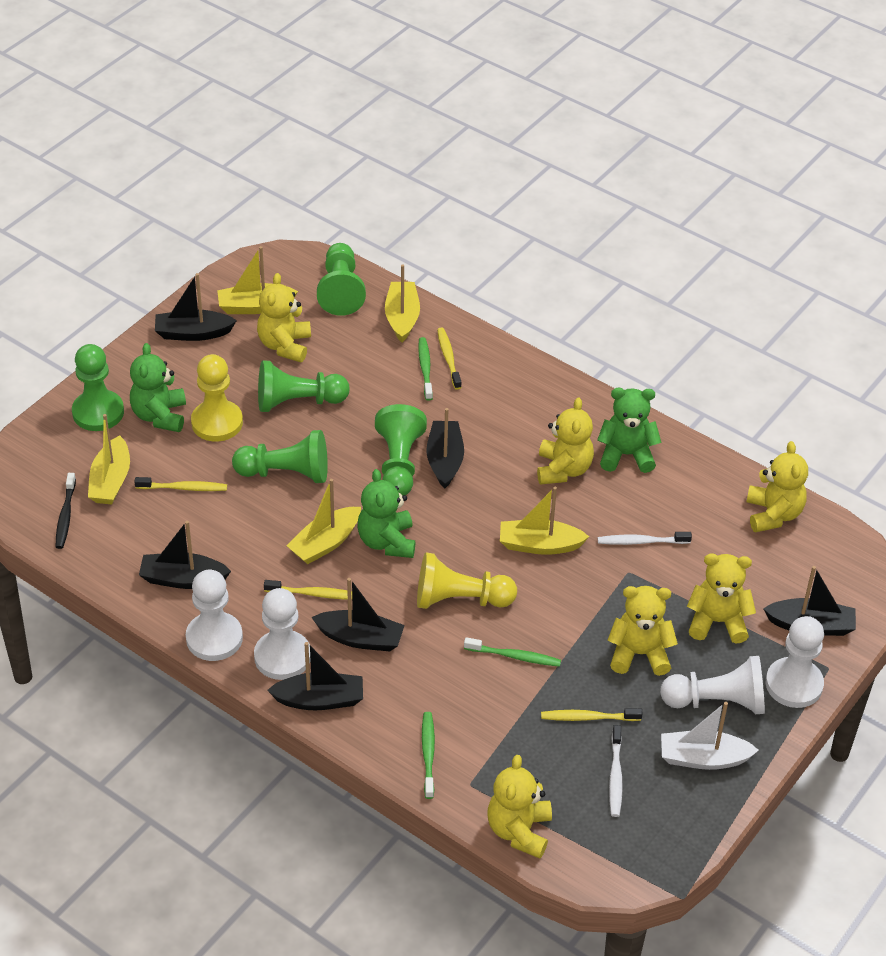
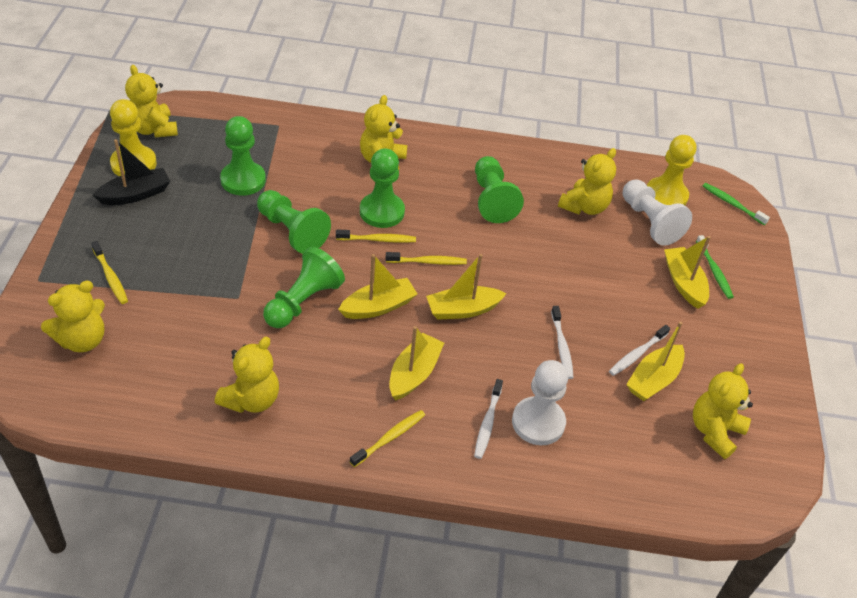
black boat: [139,521,231,589] [155,273,237,341] [267,642,363,710] [311,578,405,652] [426,408,464,489] [763,566,856,636] = 6 -> [93,139,170,205] = 1
black toothbrush: [56,473,76,549] = 1 -> none = 0
green teddy bear: [130,343,186,432] [357,469,415,558] [597,388,662,473] = 3 -> none = 0
green toothbrush: [418,337,433,401] [422,712,435,799] [464,637,561,667] = 3 -> [696,235,734,299] [703,183,770,225] = 2
white boat: [661,702,759,770] = 1 -> none = 0
white pawn: [186,570,243,661] [254,588,310,680] [660,656,765,714] [766,616,824,708] = 4 -> [512,360,568,445] [623,179,692,246] = 2
white toothbrush: [598,532,692,545] [609,725,623,817] = 2 -> [474,379,503,459] [551,306,574,379] [609,325,670,376] = 3

